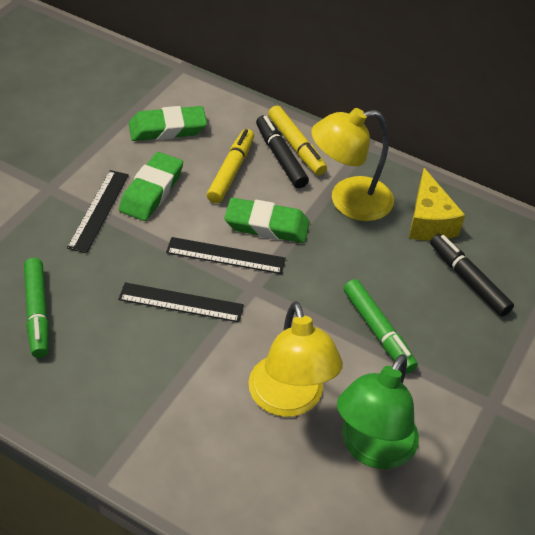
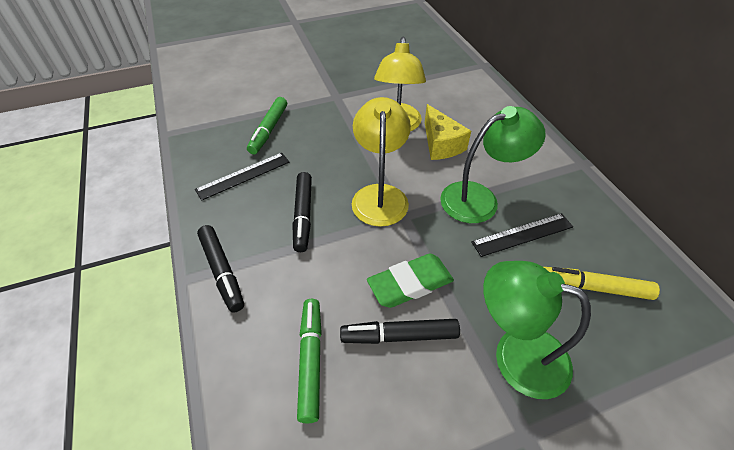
black marker: [256,115,309,188] [430,234,514,317] = 2 -> [197,225,244,313] [292,172,312,252] [340,319,460,344] = 3
black ruler: [67,170,129,253] [118,282,244,322] [166,237,286,274] = 3 -> [195,153,290,201] [471,213,573,257] = 2
green eraser: [119,152,183,221] [129,106,207,141] [224,198,310,243] = 3 -> [367,254,454,308] = 1
green lamp: [337,354,419,469] = 1 -> [440,106,546,223] [483,261,591,399] = 2
yellow marker: [207,129,254,203] [268,106,327,175] = 2 -> [544,267,660,300] = 1

